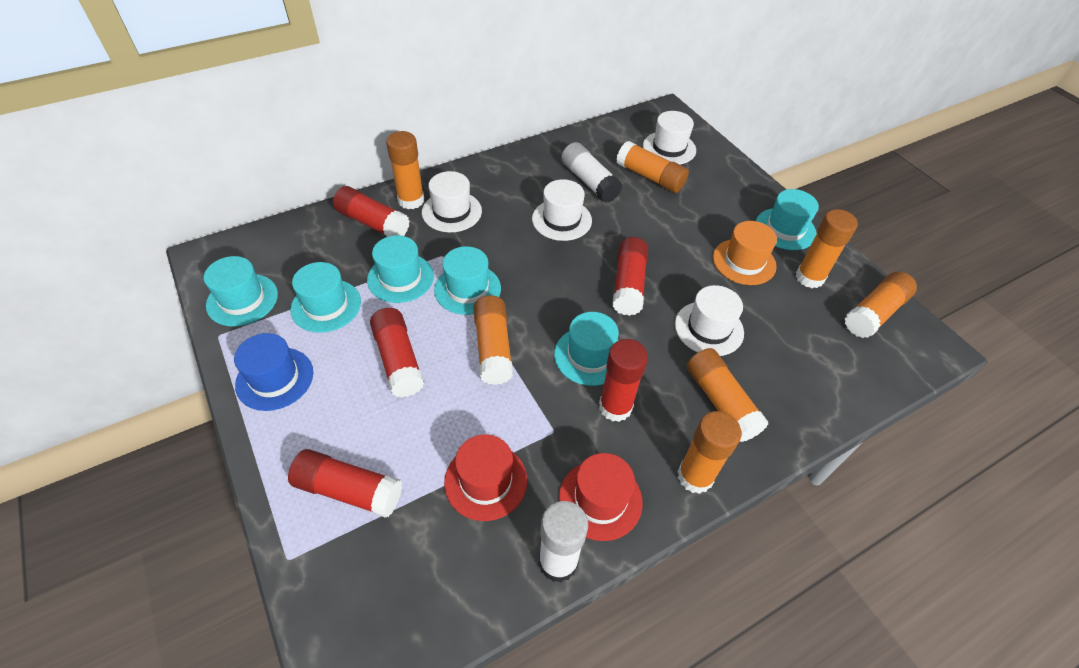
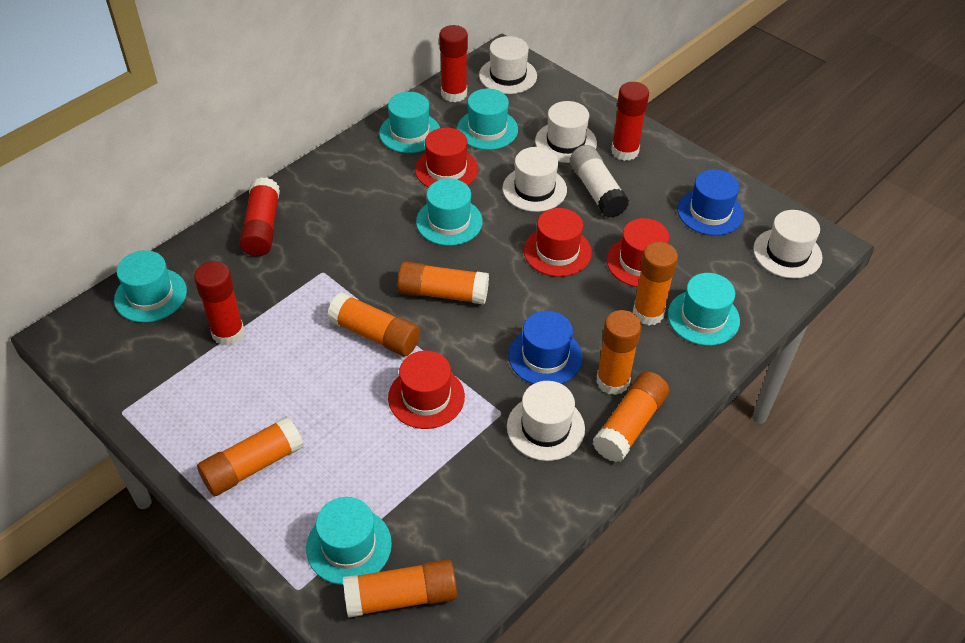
blue hat: [234,333,313,411] = 1 -> [508,311,583,384] [678,169,744,236] = 2
orange hat: [713,221,777,285] = 1 -> none = 0
red glue stick: [288,449,402,518] [333,186,410,237] [370,308,425,398] [599,339,648,422] [612,237,648,316] = 5 -> [194,261,245,346] [239,177,280,256] [439,25,468,102] [611,82,649,161] = 4
red hat: [444,434,527,521] [559,453,642,541] = 2 -> [388,351,465,429] [415,128,478,188] [524,208,592,277] [607,218,669,287] = 4
white glue stick: [539,501,588,582] [561,142,622,203] = 2 -> [570,145,629,218] = 1
white hat: [422,171,482,232] [532,179,592,241] [643,111,696,165] [675,285,744,356] = 4 -> [479,36,537,94] [503,147,567,212] [507,381,585,461] [535,101,597,163] [753,210,823,279] = 5

